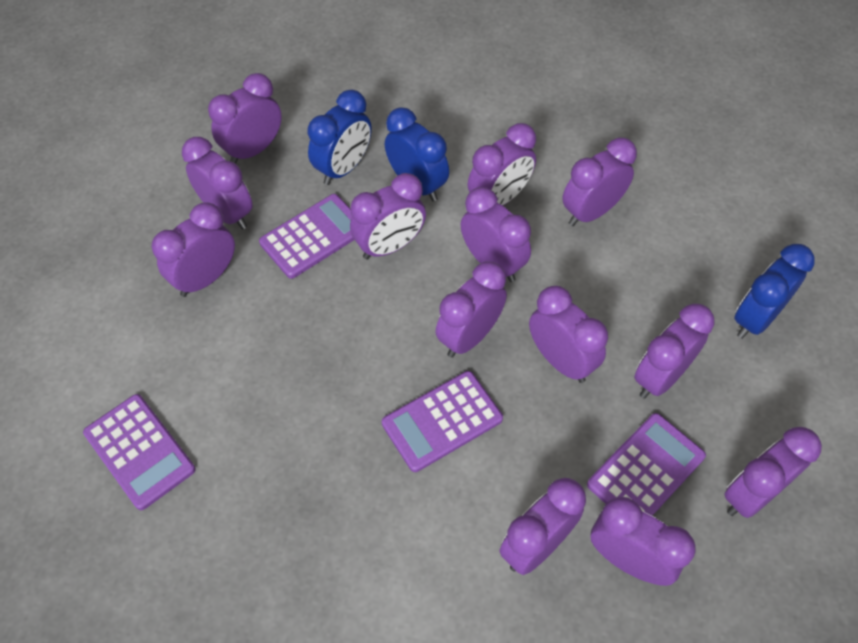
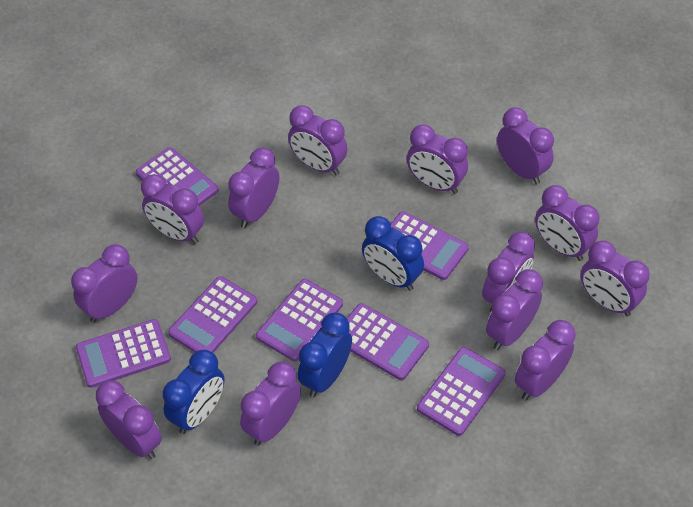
purple calculator: [83,394,196,510] [259,194,354,279] [382,371,503,472] [587,413,706,516] = 4 -> [76,319,171,388] [136,147,219,206] [168,276,257,353] [256,279,343,361] [347,303,429,380] [391,211,469,280] [417,347,505,436] = 7

